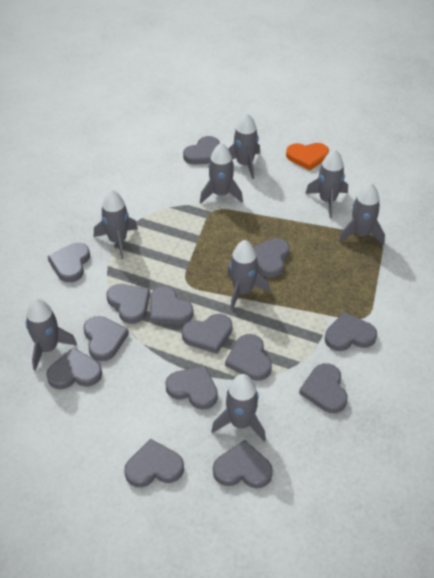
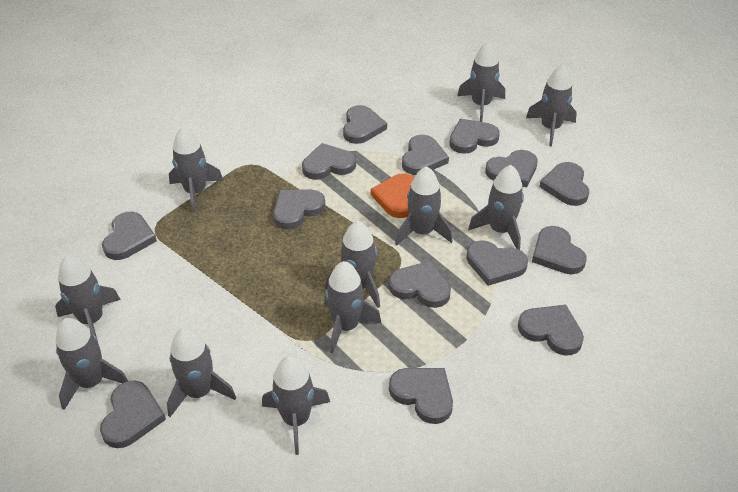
grey rocket: [26,298,77,371] [94,189,138,259] [200,143,243,203] [212,374,266,442] [227,240,270,310] [228,113,260,179] [305,149,348,218] [339,183,385,246] = 8 -> [55,255,121,345] [55,318,128,410] [167,328,236,417] [169,127,223,213] [262,356,330,455] [324,261,382,354] [325,221,380,308] [395,166,453,245] [457,41,505,122] [468,165,524,250] [526,64,577,146] = 11

